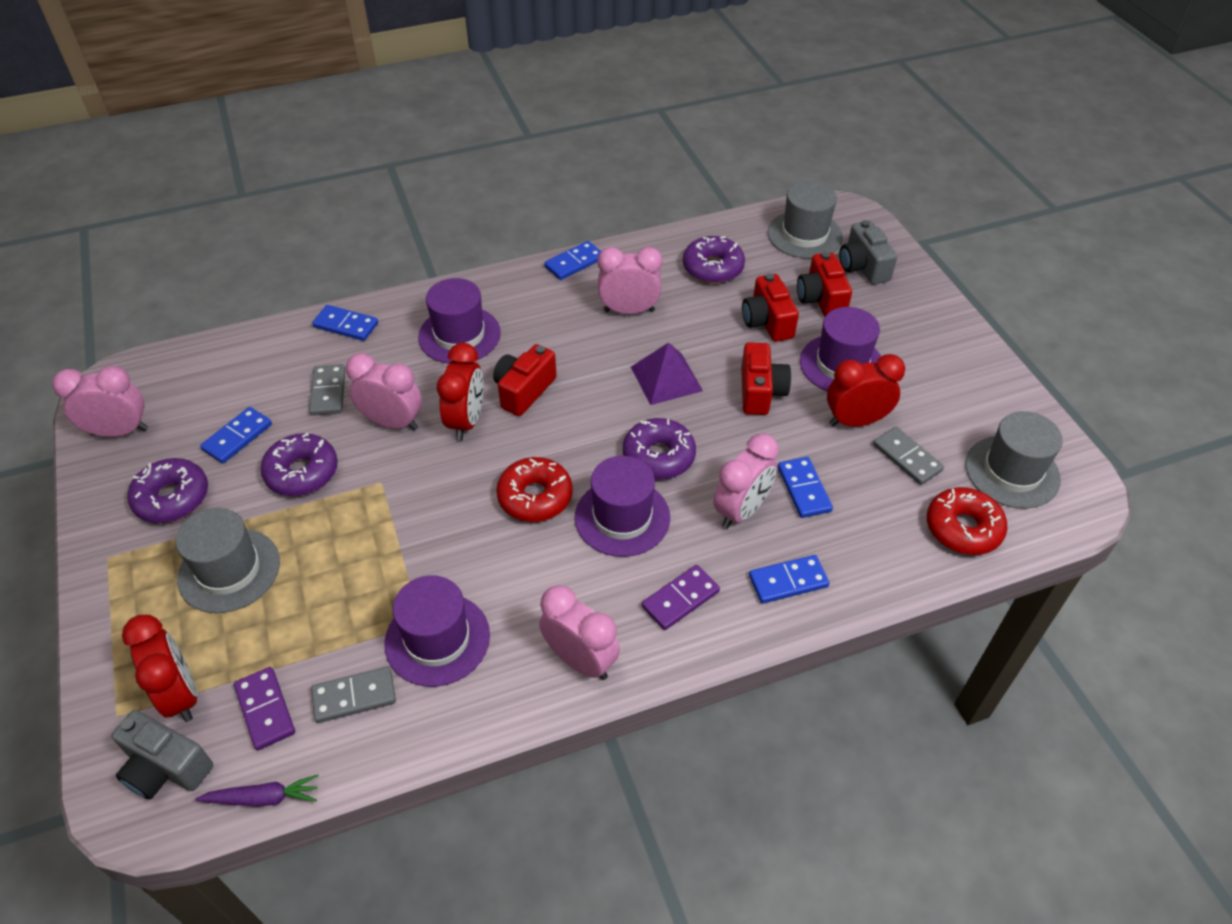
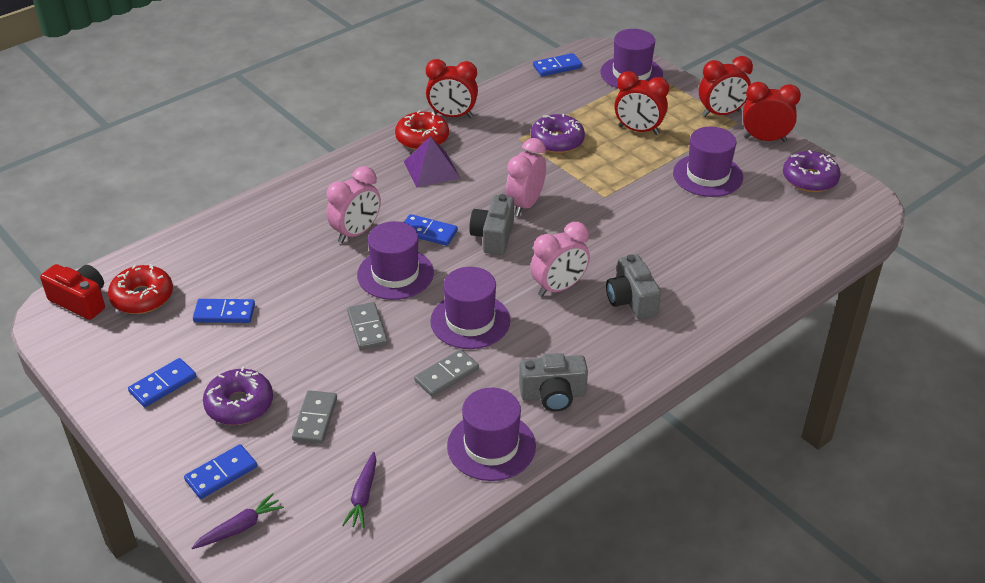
grey camera: [111,710,213,800] [839,220,897,285] = 2 -> [469,194,514,255] [519,353,588,412] [606,254,661,319] = 3
grey hat: [176,508,280,613] [768,181,843,259] [966,411,1063,509] = 3 -> none = 0
pink clock: [52,366,148,437] [346,353,422,430] [539,585,620,680] [597,247,662,314] [714,433,779,529] = 5 -> [326,166,381,243] [506,138,546,216] [530,222,590,297] = 3
purple carrot: [195,775,319,807] = 1 -> [191,493,284,549] [342,452,377,528] = 2
purple domino: [234,667,295,751] [642,565,720,630] = 2 -> none = 0
purple donut: [127,458,208,523] [261,433,338,496] [623,418,696,479] [683,236,745,283] = 4 -> [203,367,273,425] [531,114,585,153] [783,150,841,192] = 3
purple hat: [384,575,490,687] [418,278,501,364] [575,456,670,557] [800,307,881,391] = 4 -> [357,221,434,300] [430,267,510,349] [447,388,536,481] [600,29,663,88] [673,127,743,197] = 5
red camera: [493,344,557,416] [741,342,791,415] [742,273,799,342] [797,252,852,317] = 4 -> [40,264,105,320] = 1
red clock: [122,615,197,722] [437,343,483,441] [827,354,905,427] = 3 -> [426,59,478,118] [614,71,669,135] [699,56,753,117] [743,82,801,142] = 4

